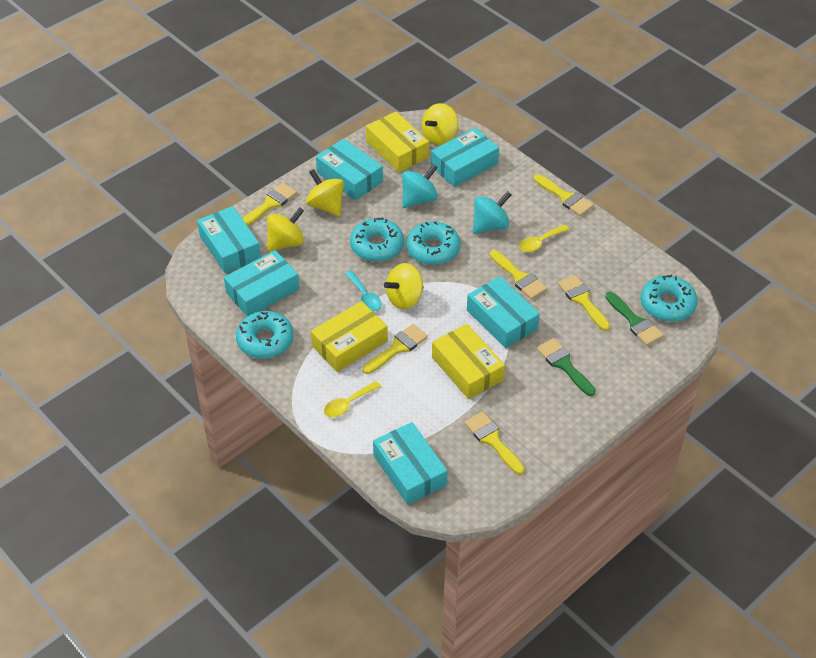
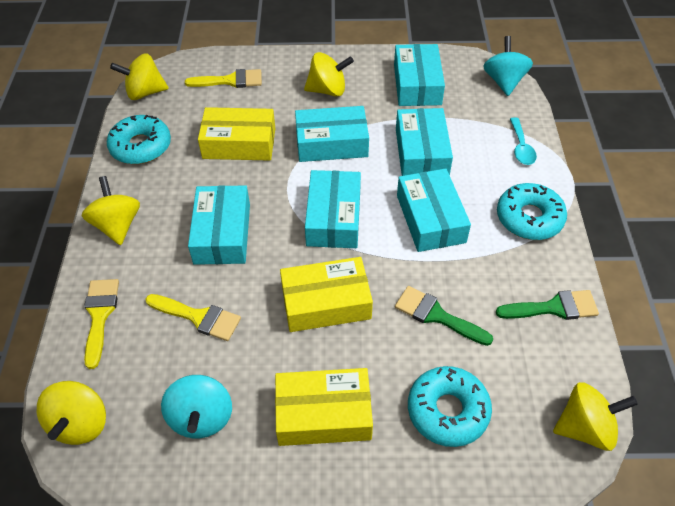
turquoise donut: [236,311,294,359] [350,217,404,262] [406,221,460,265] [641,275,697,322] = 4 -> [107,115,171,164] [408,366,492,447] [497,183,567,240] = 3
yellow brush: [242,183,297,226] [363,324,428,374] [464,411,525,475] [490,250,547,299] [534,174,594,216] [558,275,610,331] = 6 -> [84,279,119,369] [145,294,241,341] [185,69,262,88] = 3
yellow spinning top: [267,208,304,252] [306,169,344,216] [384,263,424,309] [422,103,458,145] = 4 -> [37,381,106,445] [82,176,140,245] [110,53,169,100] [304,52,354,97] [553,382,638,451] = 5
yellow spoon: [324,381,381,417] [519,225,569,252] = 2 -> none = 0

